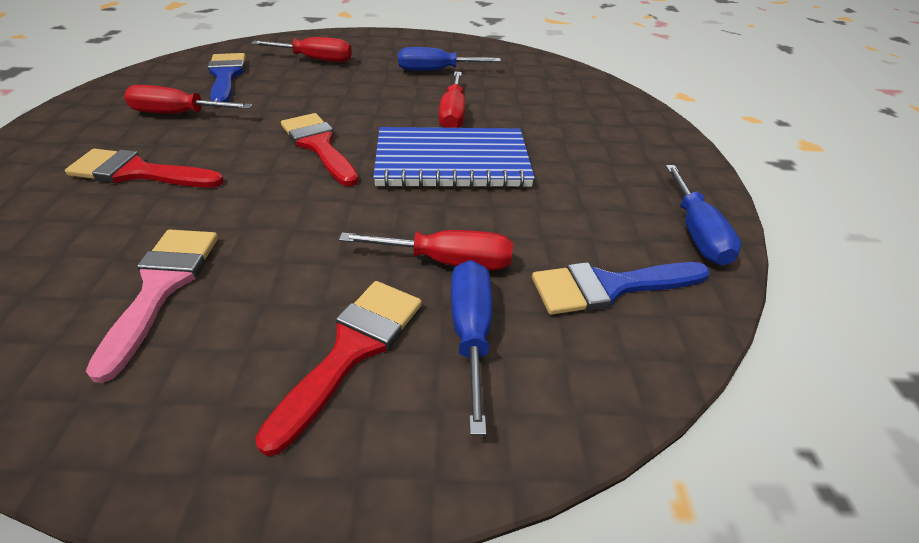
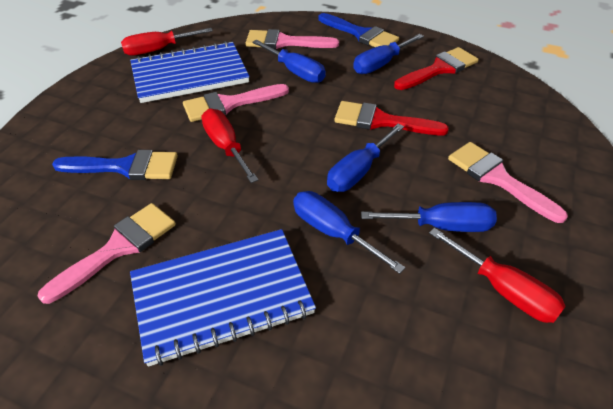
blue notebook: [373,127,535,188] = 1 -> [130,41,250,103] [130,229,316,367] = 2
blue screwdriver: [398,47,501,71] [451,260,492,435] [666,165,742,266] = 3 -> [252,40,326,83] [293,191,406,274] [327,124,404,192] [353,34,424,74] [361,202,497,232] = 5
pink brush: [86,229,218,383] = 1 -> [37,203,176,304] [183,84,289,122] [245,29,339,49] [448,142,568,223] = 4
red brush: [65,149,224,188] [255,281,422,456] [281,113,359,186] = 3 -> [334,101,449,135] [394,47,479,90] = 2
red screwdriver: [124,85,253,114] [251,37,352,62] [339,230,513,270] [439,72,465,128] = 4 -> [121,28,213,56] [201,108,258,183] [429,228,566,323] = 3

